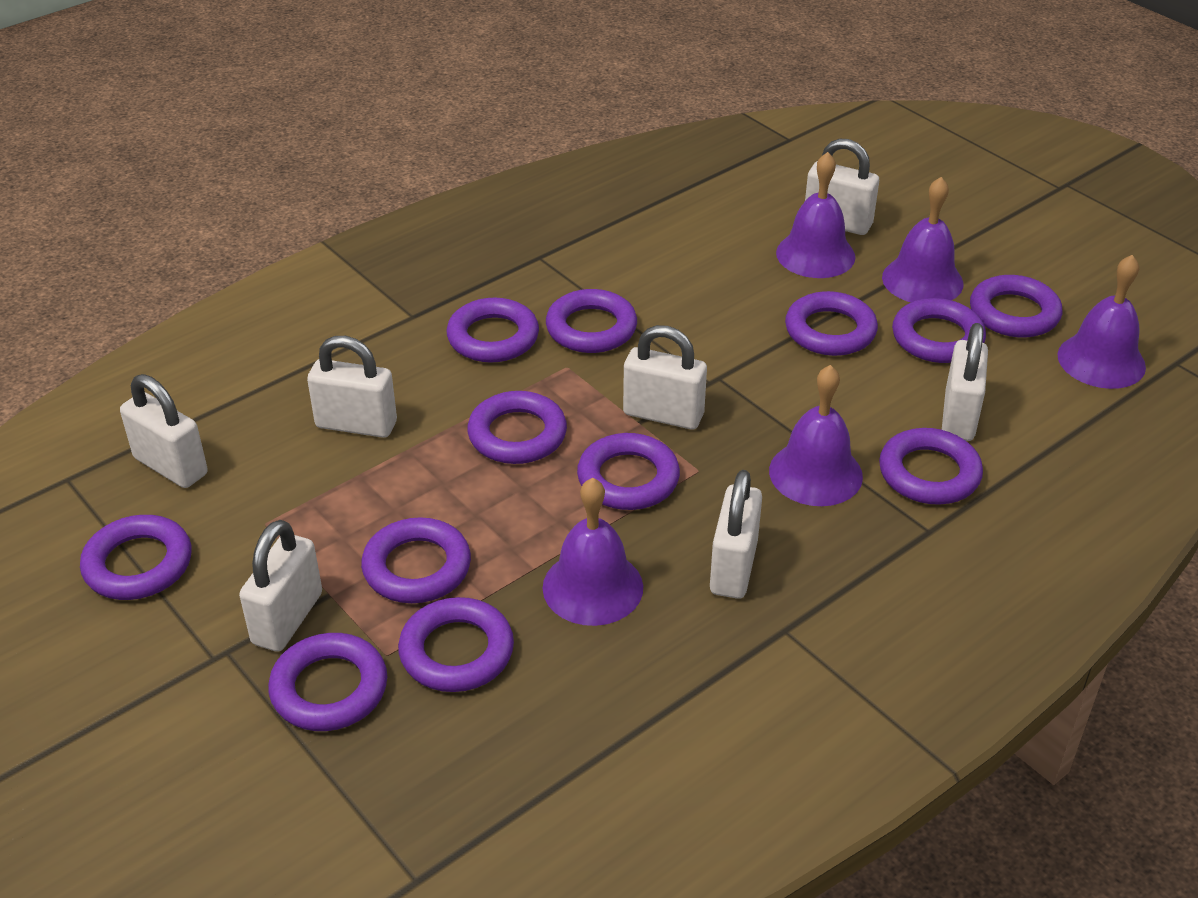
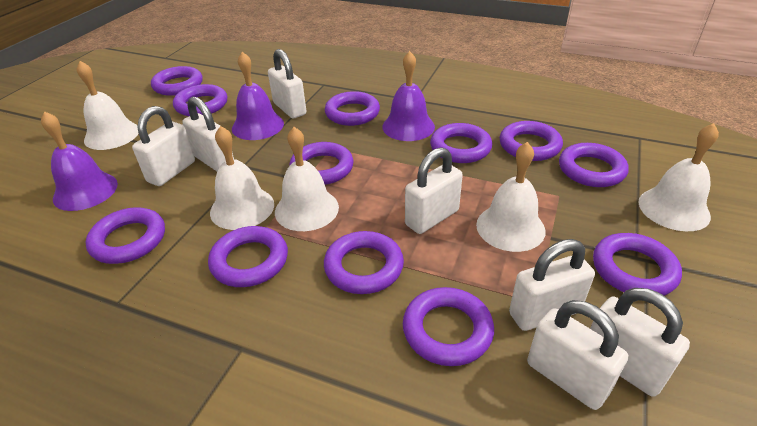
purple bell: [543,478,643,626] [769,365,863,506] [776,152,855,278] [882,177,964,302] [1058,255,1146,389] = 5 -> [41,111,118,211] [232,52,284,140] [382,51,435,141] = 3
white bell: none = 0 -> [77,61,139,150] [210,126,274,230] [275,127,339,231] [476,142,546,252] [638,123,719,231] = 5

